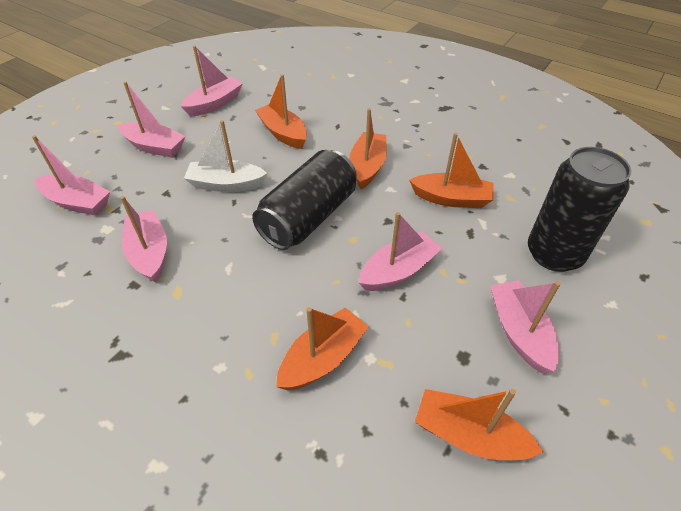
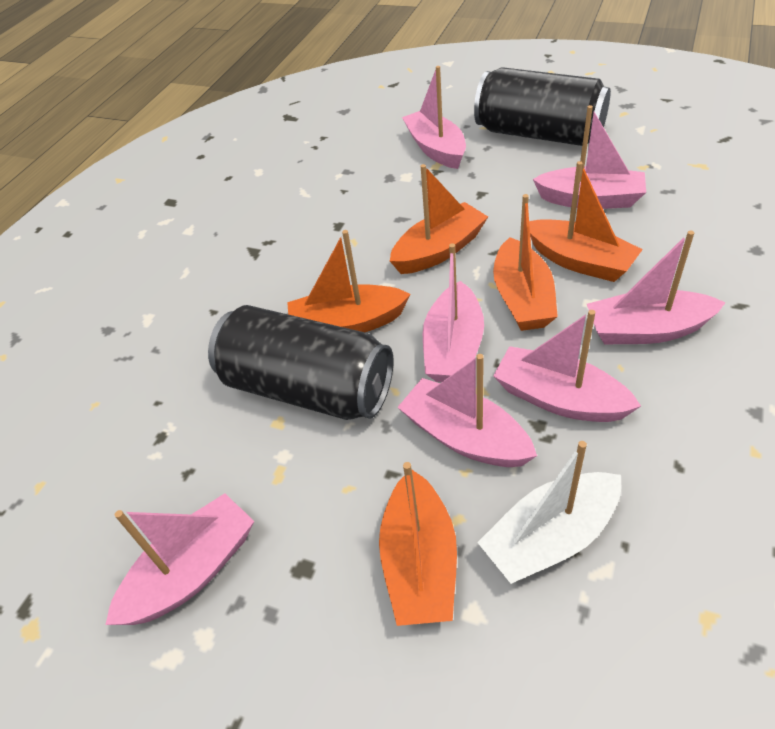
pink boat: [32,135,110,216] [118,81,185,158] [120,196,167,283] [181,45,243,117] [359,212,443,291] [490,280,561,373] = 6 -> [105,493,254,625] [398,354,537,467] [402,66,466,169] [423,243,484,382] [493,310,641,422] [533,105,646,209] [587,230,726,344] = 7

